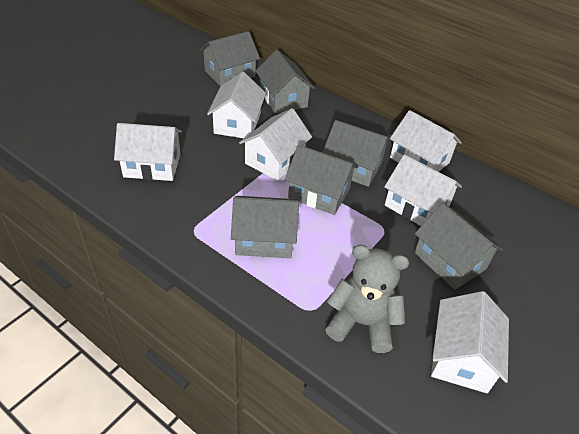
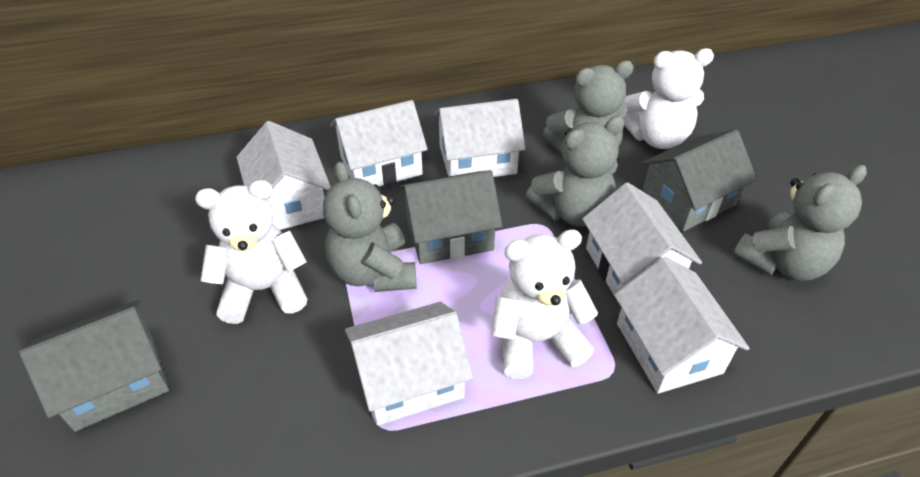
grey house: [200,31,260,86] [231,196,299,258] [256,50,315,114] [285,145,358,215] [322,120,391,187] [414,203,503,290] = 6 -> [19,300,169,432] [399,170,502,264] [641,130,757,232] = 3
grey teddy bear: [325,245,409,353] = 1 -> [323,162,417,292] [526,116,625,227] [543,61,634,155] [733,165,867,281] = 4
white teddy bear: none = 0 -> [195,180,307,324] [491,229,598,379] [622,48,714,149] = 3

